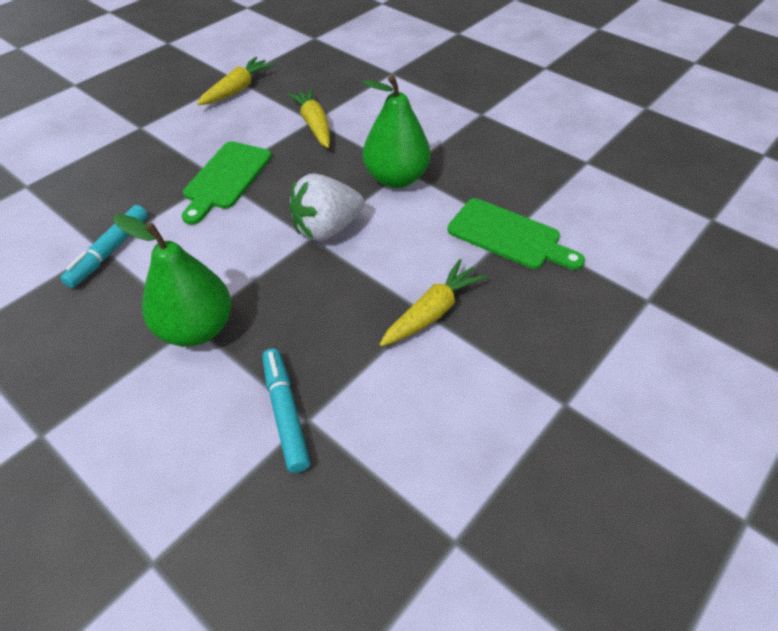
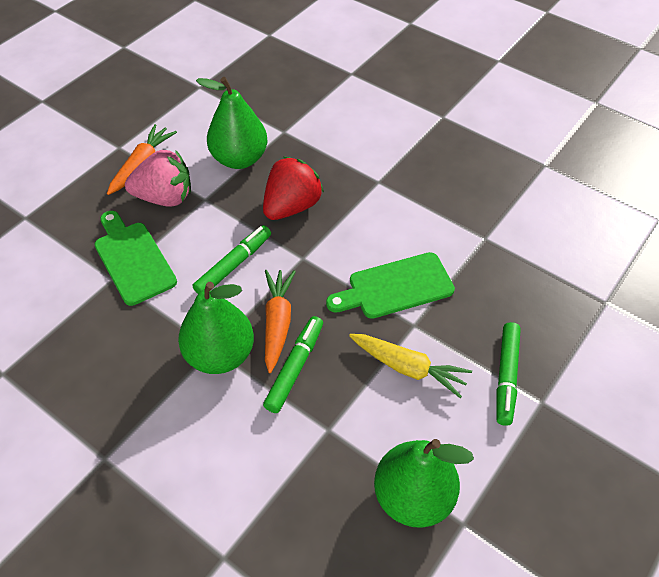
green marker: none = 0 -> [192,225,271,294] [263,316,323,413] [497,322,521,426] = 3
green pear: [113,214,231,347] [362,75,431,188] = 2 -> [178,282,254,374] [196,77,267,169] [374,439,474,528] = 3
orange carrot: none = 0 -> [107,124,177,195] [265,270,296,373] = 2
pink strawberry: none = 0 -> [125,150,191,207] = 1
red strawberry: none = 0 -> [263,156,324,220] = 1
turquoise marker: [60,205,148,288] [262,348,310,473] = 2 -> none = 0
white strawberry: [289,173,364,241] = 1 -> none = 0
yellow carrot: [197,57,275,105] [287,88,330,148] [380,259,487,346] = 3 -> [349,334,472,398] = 1

